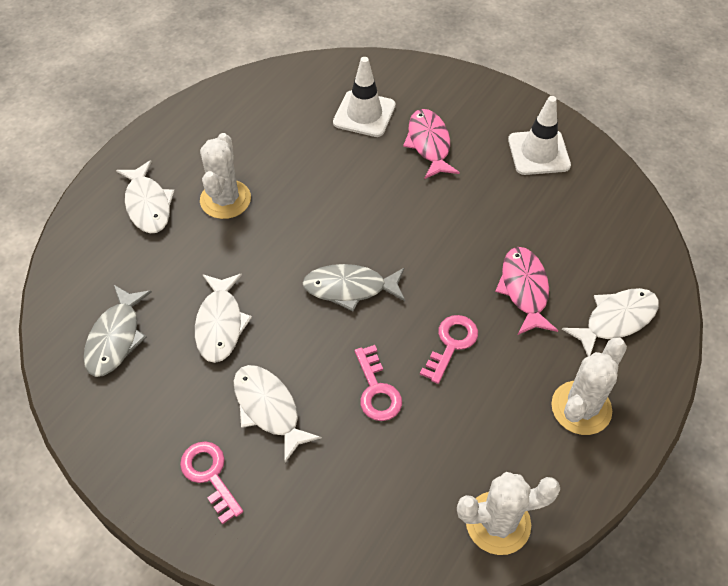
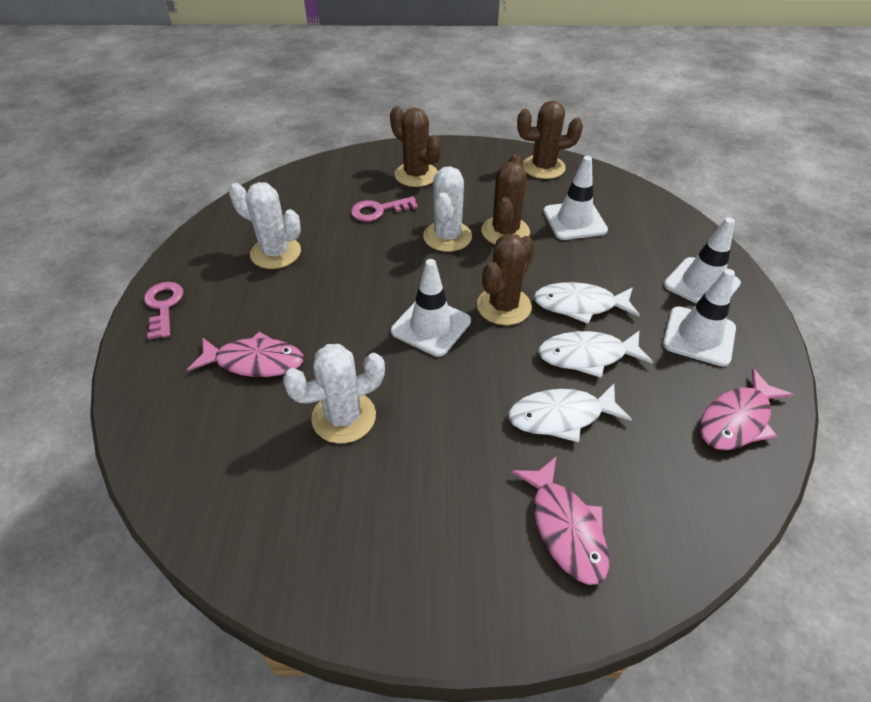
brown cactus: none = 0 -> [390,106,441,187] [477,234,535,325] [481,154,530,244] [517,100,583,179] = 4
grey fish: [83,285,152,377] [302,264,405,311] = 2 -> none = 0
pink fish: [403,109,460,179] [495,247,558,335] = 2 -> [187,332,304,377] [511,457,609,585] [700,368,794,450] = 3
pink key: [180,441,243,524] [355,345,402,421] [420,315,478,384] = 3 -> [144,282,183,339] [351,196,418,222] = 2
white fish: [116,160,175,233] [195,274,252,363] [234,365,322,463] [562,288,659,356] = 4 -> [508,384,632,443] [534,282,640,324] [538,331,653,378] = 3
white traffic cone: [333,57,396,137] [508,96,571,175] = 2 -> [391,259,471,357] [543,156,608,240] [663,269,736,366] [664,217,741,304] = 4

